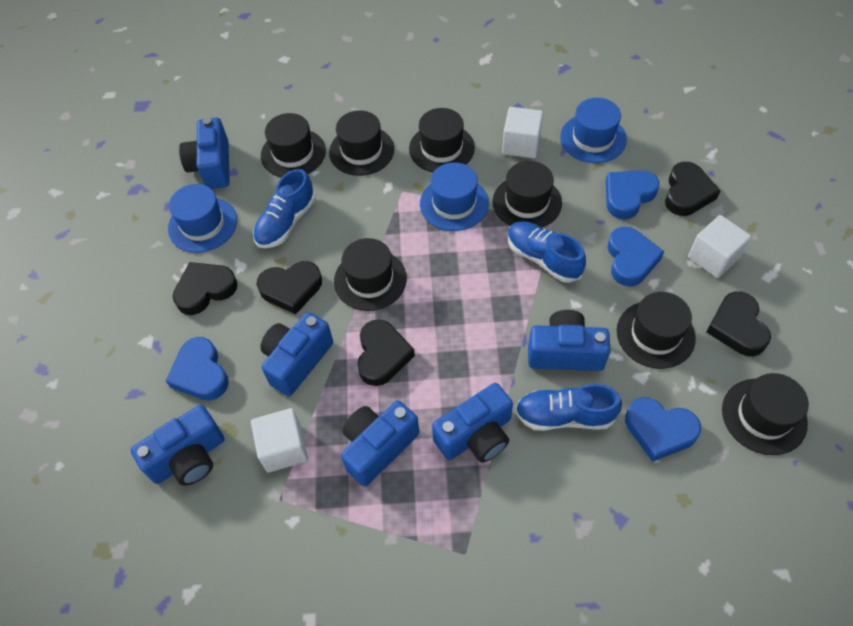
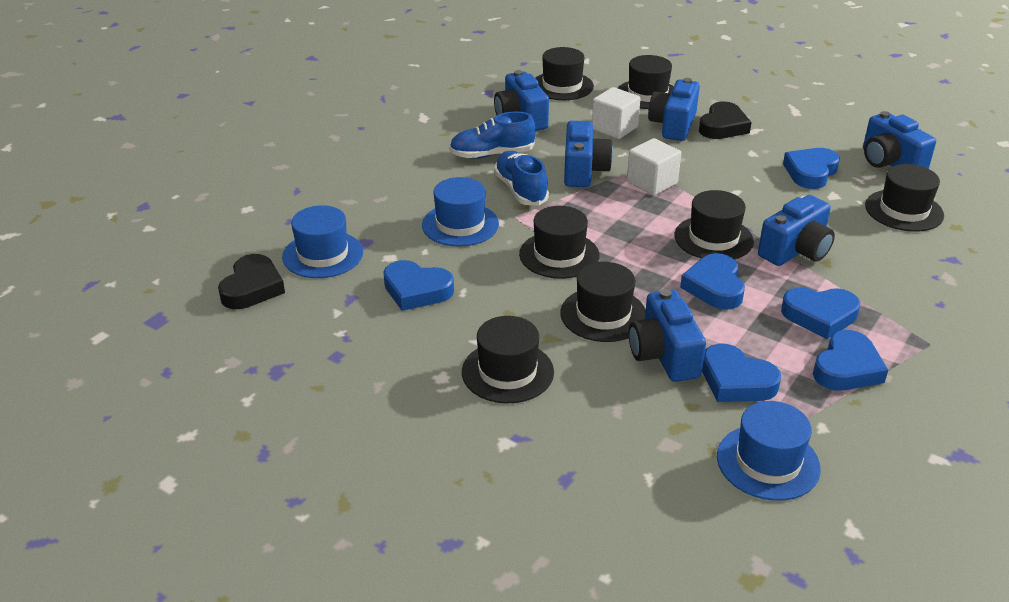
black heart: [173,262,238,315] [257,261,322,314] [357,319,415,386] [665,162,721,216] [706,291,771,356] = 5 -> [218,254,285,309] [699,101,752,139] = 2
blue heart: [166,337,229,401] [606,170,659,219] [607,226,664,286] [625,397,701,462] = 4 -> [383,260,454,311] [680,253,745,310] [702,343,781,402] [781,287,860,339] [783,148,840,189] [813,330,888,391] = 6
blue shoe: [253,169,315,248] [508,221,586,283] [515,384,622,431] = 3 -> [449,112,535,159] [494,151,549,206] = 2
white cube: [251,408,308,473] [502,107,543,158] [688,215,751,278] = 3 -> [592,87,641,139] [627,138,681,195] = 2

